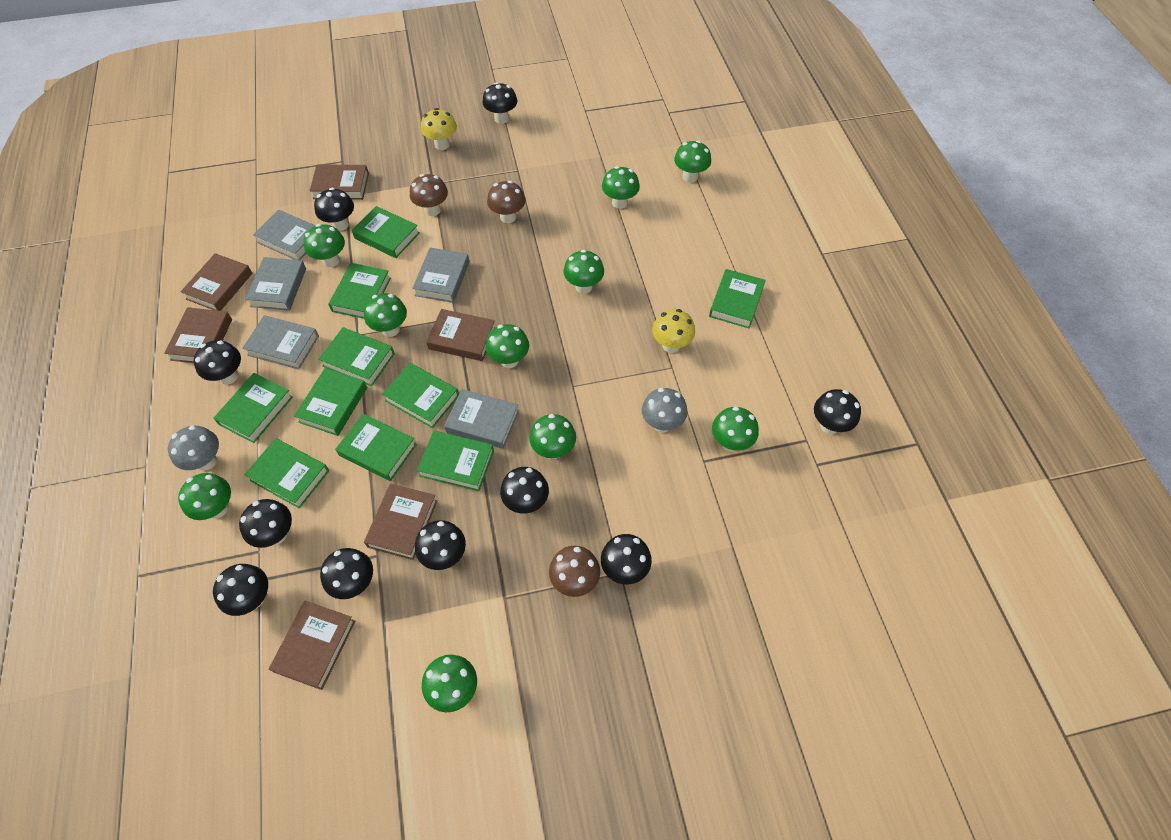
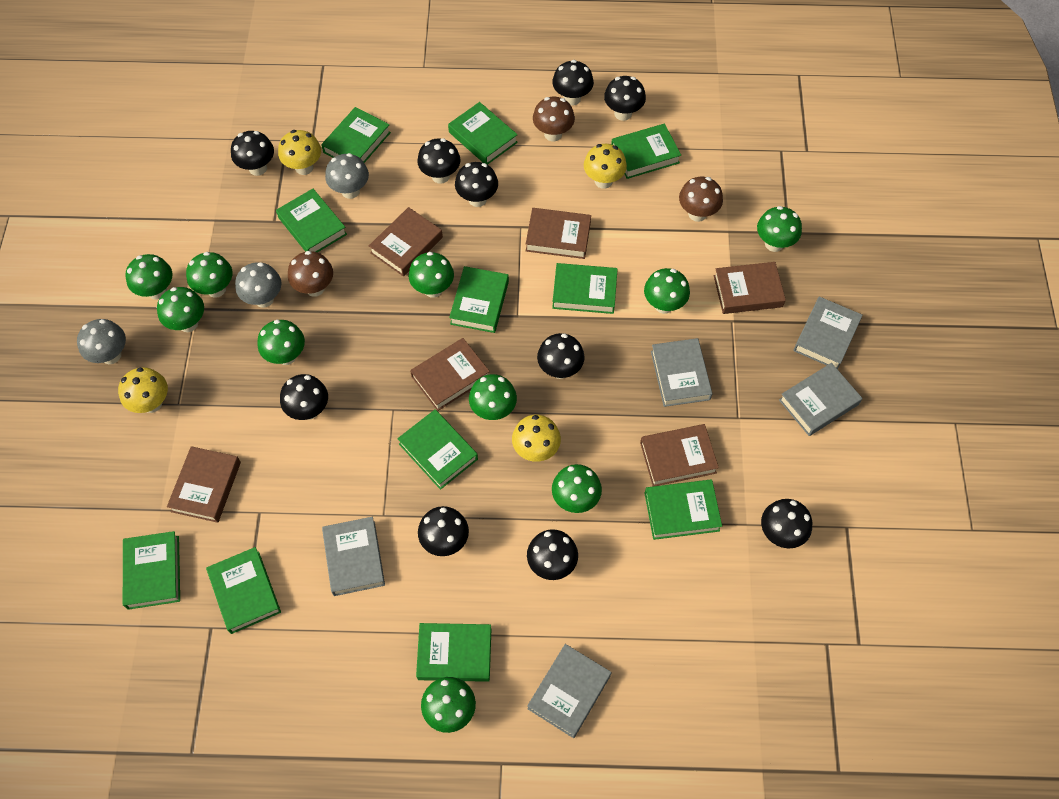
green book: [213,373,293,443] [244,438,329,509] [294,368,367,436] [319,327,395,386] [328,263,391,319] [335,414,417,481] [352,206,420,258] [382,363,459,428] [417,430,494,491] [709,269,766,328] = 10 -> [123,531,180,610] [206,547,281,634] [276,189,347,252] [321,107,391,163] [397,409,478,490] [416,623,491,682] [448,102,518,165] [449,266,509,333] [552,263,618,314] [611,124,681,179] [645,480,722,540] = 11
grey mushroom: [168,426,219,471] [642,388,688,432] = 2 -> [77,319,126,364] [235,262,281,308] [325,153,369,199] = 3
yellow mushroom: [421,108,457,150] [652,309,695,353] = 2 -> [118,367,168,413] [278,130,321,175] [512,415,561,462] [584,144,627,189] = 4

